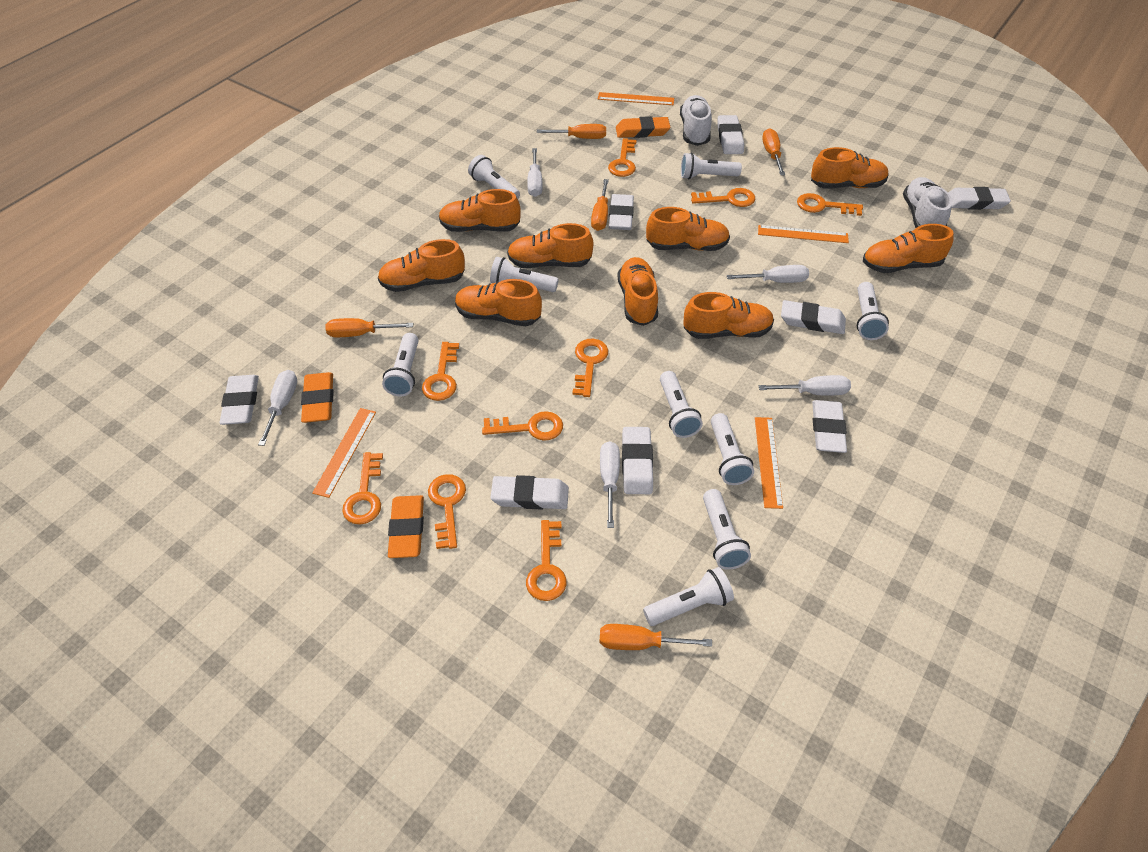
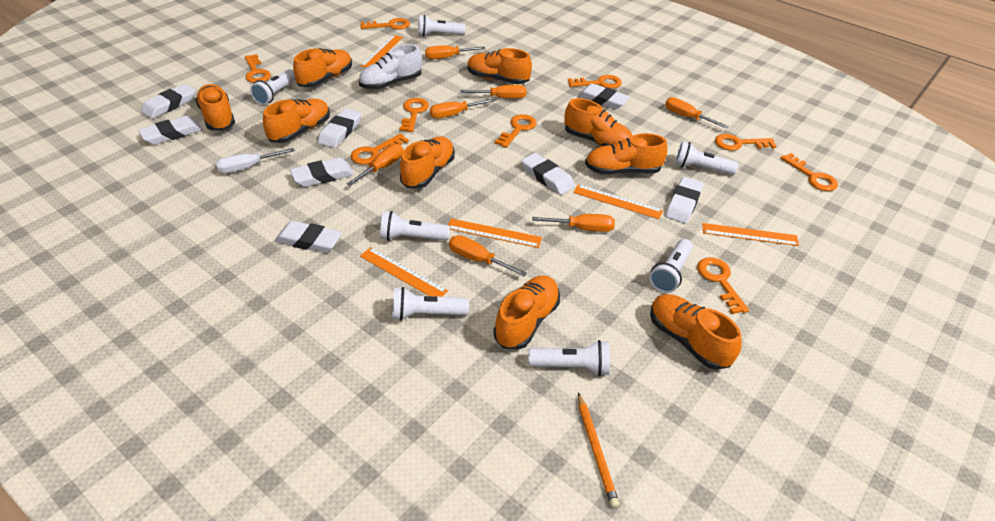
orange eraser: [301,372,334,423] [388,495,424,558] [616,116,670,138] = 3 -> none = 0
orange pencil: none = 0 -> [578,393,619,508] = 1
orange ruler: [312,408,376,498] [598,92,674,105] [755,417,783,509] [758,225,849,243] = 4 -> [360,247,448,297] [361,35,403,68] [448,218,542,248] [573,184,663,219] [702,223,799,246] = 5
orange screwdriver: [326,318,413,337] [537,124,606,139] [591,179,609,231] [599,624,712,650] [762,129,785,175] = 5 -> [347,144,403,186] [425,45,485,59] [430,99,495,118] [449,235,527,276] [461,85,526,99] [532,214,615,232] [665,97,728,128] = 7
white flashlight: [382,333,419,396] [468,155,520,199] [490,257,559,292] [643,567,734,626] [660,371,703,438] [681,152,742,179] [703,489,751,570] [711,413,754,485] [857,282,889,340] = 9 -> [250,69,296,105] [380,211,450,241] [392,287,469,321] [418,15,465,36] [528,340,610,376] [649,239,693,293] [675,141,738,175] = 7
white screwdriver: [258,370,297,446] [527,148,543,197] [600,441,620,528] [727,265,809,283] [759,375,851,396] = 5 -> [216,148,295,173] = 1
white shoe: [680,95,712,146] [903,177,952,228] = 2 -> [359,44,422,90] = 1

